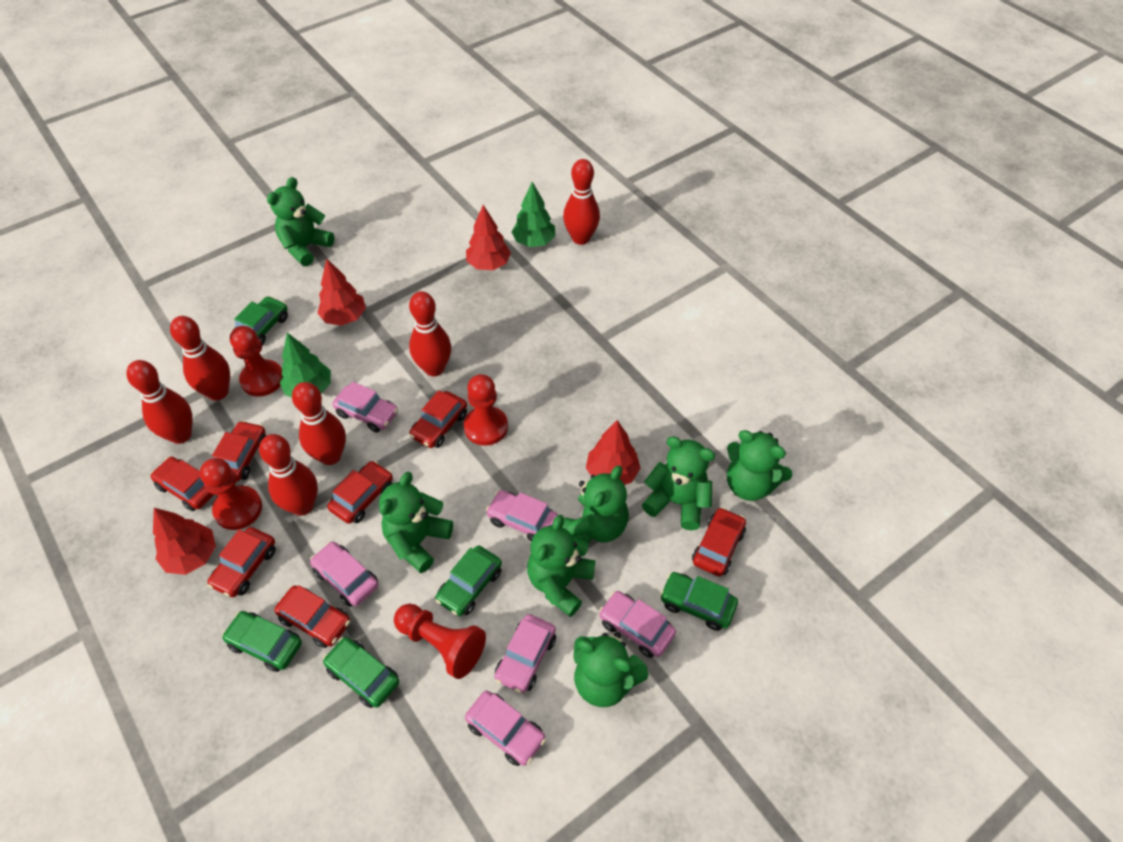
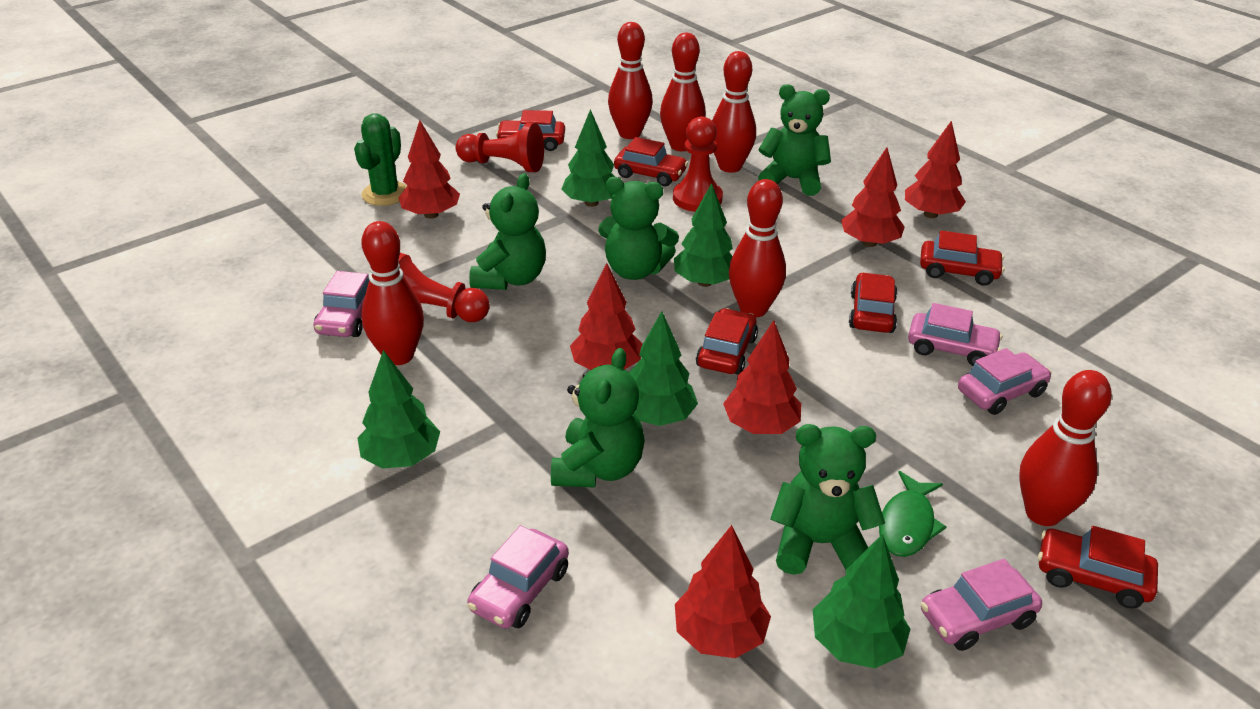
green cactus: none = 0 -> [354,113,407,206] = 1
green car: [222,611,302,672] [232,296,288,345] [323,637,399,708] [436,546,502,616] [660,572,738,631] = 5 -> none = 0
green fish: none = 0 -> [879,471,947,557] = 1
green teddy bear: [267,177,334,266] [379,472,453,573] [527,514,595,617] [563,465,629,543] [573,632,649,707] [642,436,715,530] [727,430,792,501] = 7 -> [469,173,546,290] [551,348,645,488] [598,177,679,280] [758,84,831,196] [770,424,885,575] = 5
green tree: [280,333,331,397] [512,182,555,247] = 2 -> [358,350,440,469] [561,109,615,207] [629,311,698,426] [674,183,733,287] [813,534,911,668] = 5
pink car: [310,542,378,607] [332,381,398,433] [465,691,546,766] [486,490,558,542] [494,614,556,693] [599,591,676,658] = 6 -> [313,271,369,337] [467,525,569,629] [908,303,1003,366] [921,559,1042,651] [958,348,1052,415] = 5
red car: [150,457,215,511] [207,527,276,597] [212,421,266,482] [274,585,350,648] [327,461,393,524] [409,390,467,448] [692,507,746,577] = 7 -> [496,110,565,151] [614,137,688,186] [696,308,758,375] [849,272,897,333] [920,230,1005,286] [1038,526,1158,608] = 6
red pawn: [200,458,262,530] [230,326,283,397] [394,604,486,679] [464,374,508,446] = 4 -> [398,253,490,322] [456,123,544,172] [673,116,723,212] = 3
red tree: [153,508,216,575] [317,259,366,326] [466,205,511,270] [586,420,641,485] = 4 -> [398,120,460,219] [570,263,643,370] [675,525,771,658] [723,320,802,434] [841,147,905,247] [905,120,966,218] = 6

